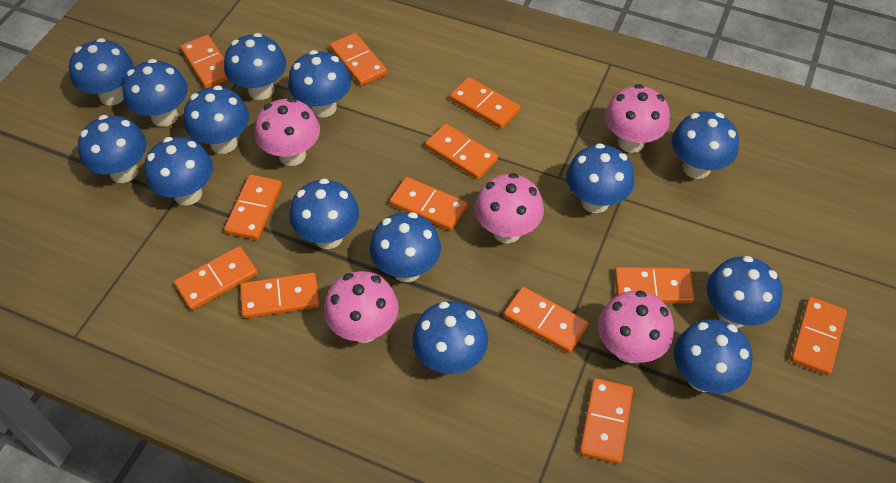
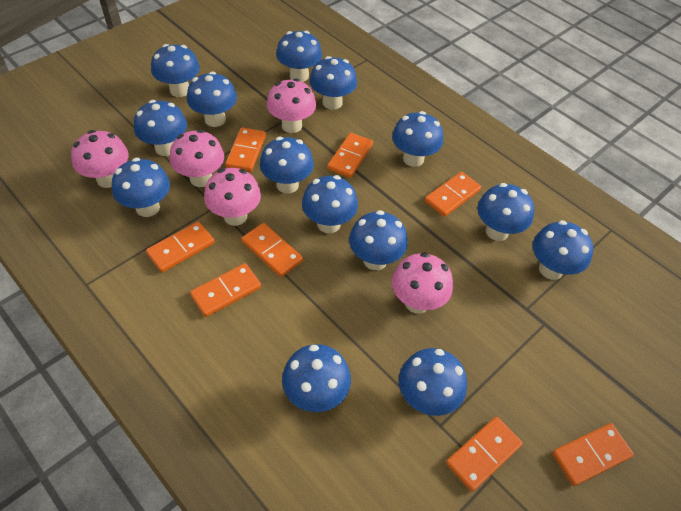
orange domino: [174,246,258,310] [180,35,229,88] [224,175,282,240] [240,272,319,318] [330,33,387,86] [390,177,467,231] [425,124,498,179] [450,77,520,129] [504,287,588,353] [580,378,633,464] [615,267,695,304] [791,297,847,375] = 12 -> [146,222,215,272] [190,263,261,317] [225,127,266,172] [241,223,303,277] [327,133,373,178] [425,172,481,217] [446,417,523,492] [552,423,634,486] = 8

